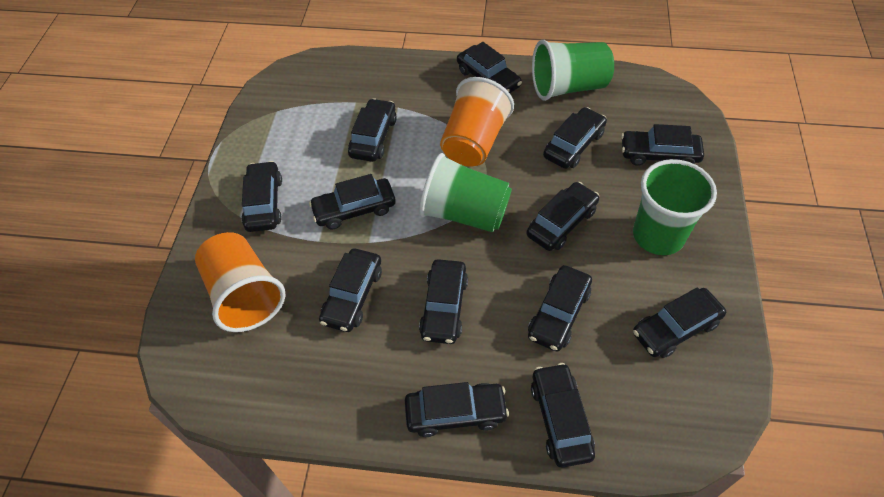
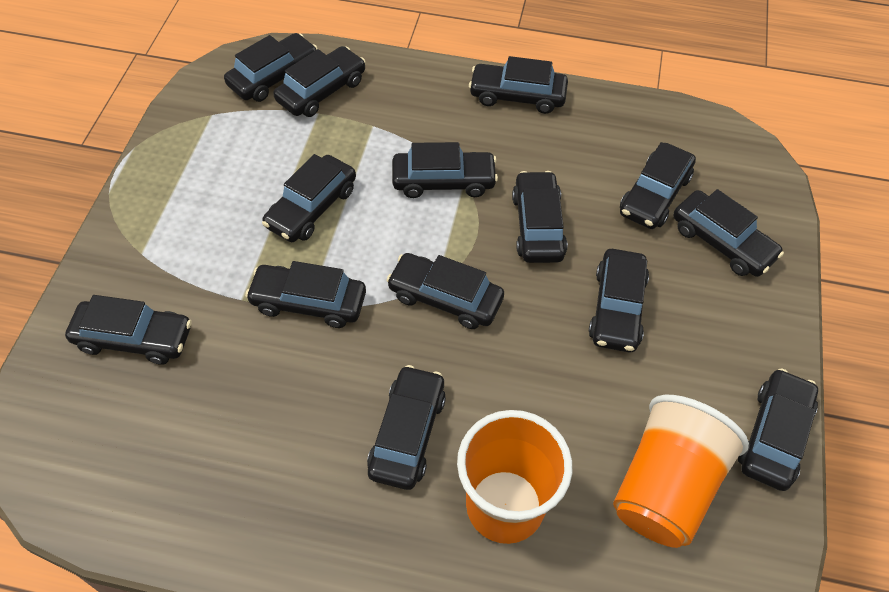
black car: [242,161,282,232] [309,174,396,230] [319,249,382,332] [348,98,397,162] [405,382,509,437] [419,259,468,344] [457,42,522,93] [526,182,599,251] [528,265,592,352] [531,363,595,467] [543,107,607,169] [621,124,704,166] [633,287,726,358] = 13 -> [65,295,192,365] [224,33,318,102] [245,261,366,328] [262,154,356,242] [273,46,366,117] [367,365,446,490] [387,253,504,329] [392,142,498,198] [469,56,568,114] [512,171,567,263] [589,249,649,352] [620,142,696,229] [673,189,784,277] [738,368,818,491] = 14
green cup: [419,153,512,232] [532,40,614,101] [633,159,717,255] = 3 -> none = 0

